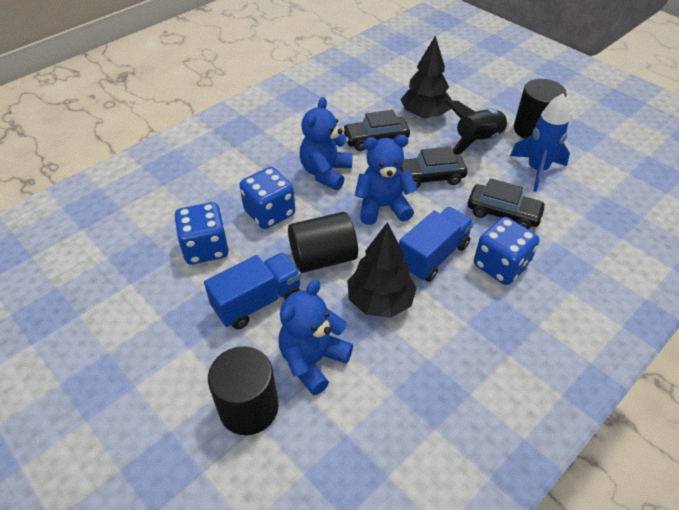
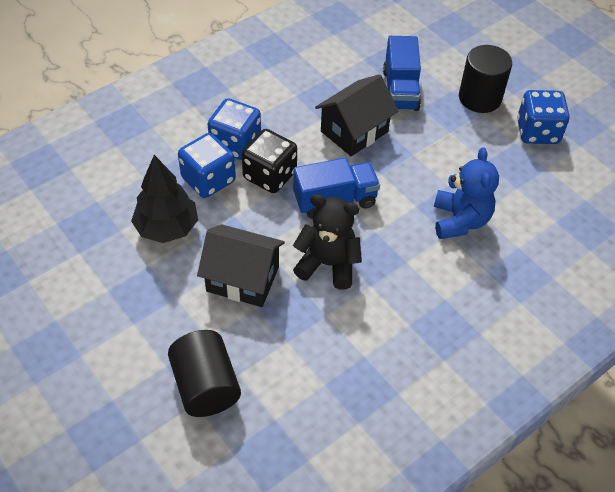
black car: [342,110,410,151] [400,147,467,188] [468,178,546,229] = 3 -> none = 0
black cylinder: [208,346,278,435] [288,212,358,273] [514,79,567,139] = 3 -> [168,330,241,417] [459,45,512,113] = 2
black dice: none = 0 -> [242,129,297,193] = 1
black house: none = 0 -> [197,224,285,307] [315,74,398,156] = 2
black rocket: [445,100,510,154] = 1 -> none = 0
black teddy bear: none = 0 -> [293,194,362,290] = 1
black tree: [347,222,417,317] [400,36,452,118] = 2 -> [131,155,198,243] = 1
blue rocket: [510,93,570,192] = 1 -> none = 0
blue teddy bear: [279,280,353,396] [300,97,353,190] [355,135,418,225] = 3 -> [434,147,499,239] = 1

